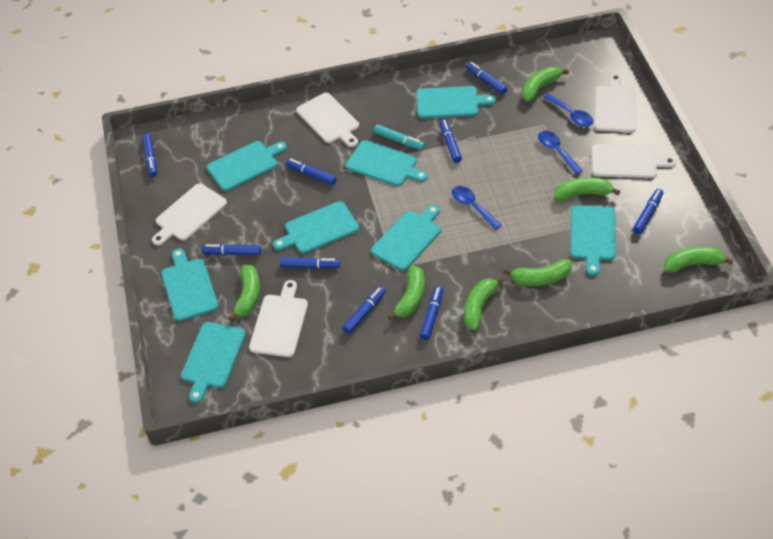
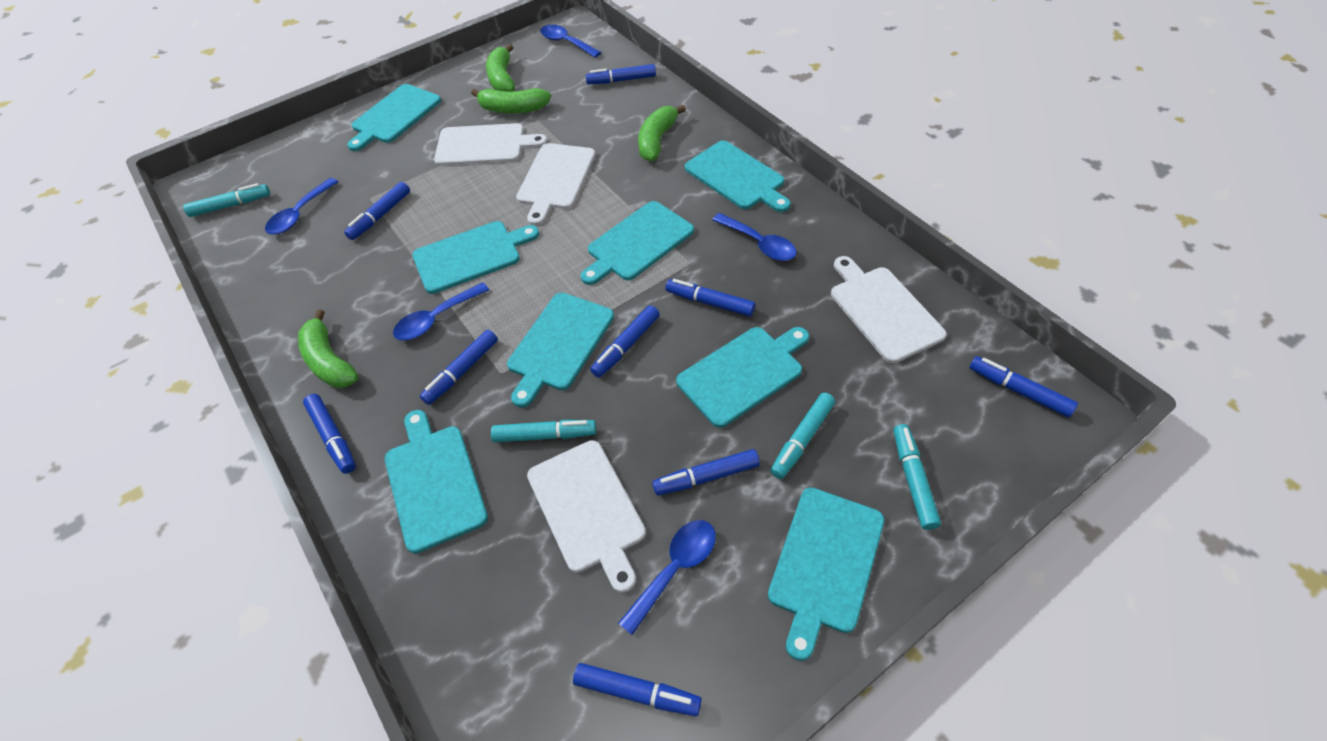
blue spoon: [452,186,502,230] [538,131,582,175] [543,94,593,127] = 3 -> [265,178,338,235] [393,282,489,340] [540,25,601,58] [618,520,716,635] [712,213,796,261] = 5
green banana: [229,265,260,322] [388,265,425,320] [464,277,505,330] [503,259,572,286] [522,67,569,102] [554,177,620,201] [664,246,733,273] = 7 -> [298,309,359,388] [471,88,551,114] [486,44,515,92] [638,105,686,162] = 4
turquoise marker: [374,125,425,150] = 1 -> [183,183,270,217] [491,420,596,443] [770,393,835,479] [893,424,941,530] = 4
white cutting board: [152,183,227,246] [249,280,308,357] [296,93,359,147] [592,144,676,178] [595,74,636,132] = 5 -> [434,123,547,166] [516,143,596,226] [527,440,646,593] [831,256,947,363] = 4

